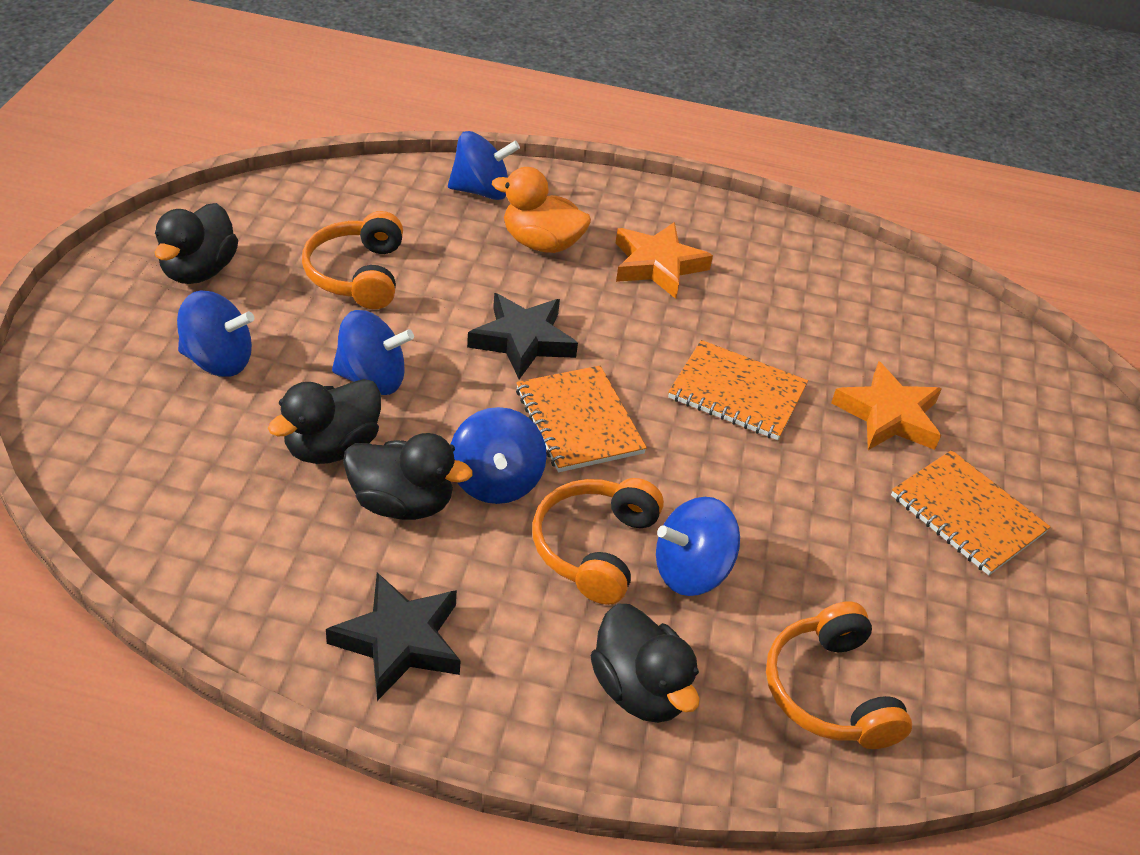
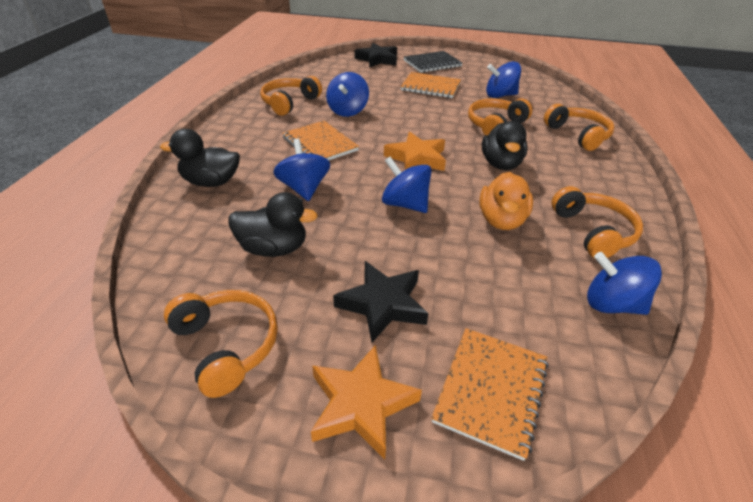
black duck: [155,203,238,284] [268,379,381,464] [343,433,472,520] [591,604,700,723] = 4 -> [160,129,240,187] [228,192,318,257] [482,121,528,170] = 3
black notebook: none = 0 -> [404,51,462,73] = 1
orange headphones: [302,211,403,309] [532,478,664,605] [766,602,912,749] = 3 -> [164,290,278,398] [260,76,322,116] [468,98,532,136] [544,104,615,151] [551,186,643,258] = 5

